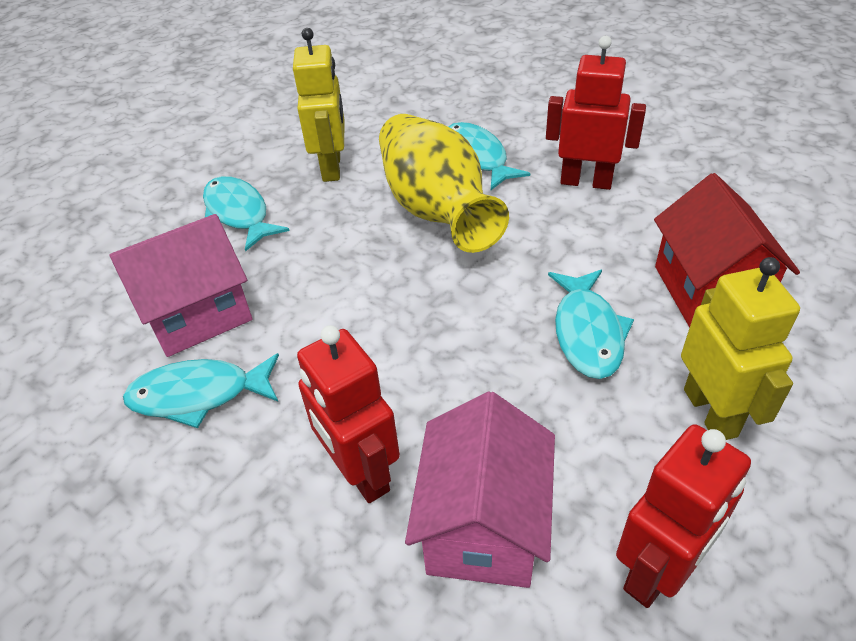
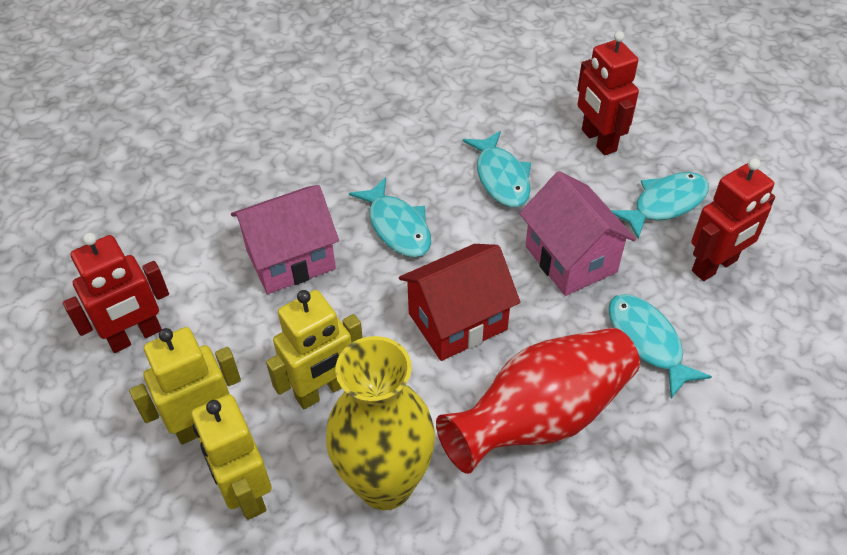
red vase: none = 0 -> [436,328,640,474] = 1
yellow robot: [293,28,344,182] [681,257,800,440] = 2 -> [129,327,241,445] [191,394,272,520] [266,290,363,409] = 3

